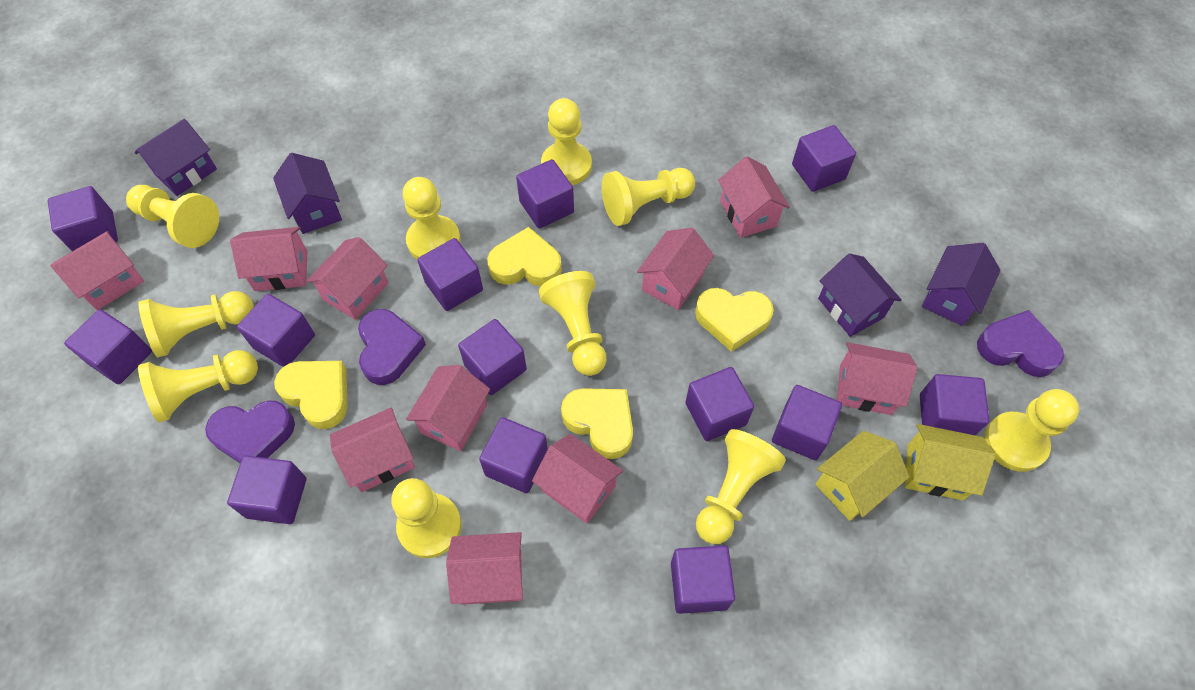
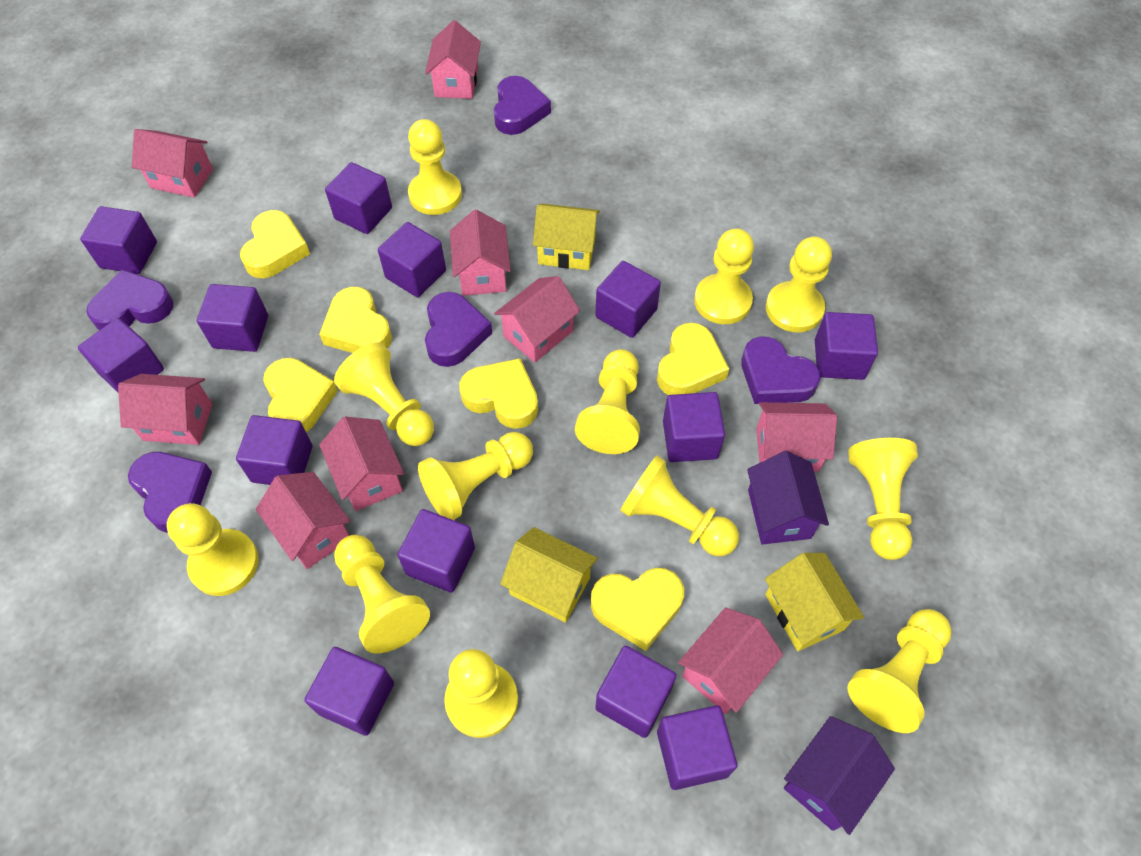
pink house: [50,231,144,310] [230,227,308,291] [306,237,388,320] [330,407,415,492] [406,365,490,451] [446,532,523,605] [532,434,623,524] [637,228,714,310] [718,156,790,238] [837,342,918,415] = 10 -> [118,374,212,445] [132,129,213,198] [256,472,351,569] [319,416,404,511] [425,20,481,99] [450,209,511,296] [494,276,580,362] [678,607,783,714] [756,402,837,472] = 9
purple heart: [205,400,295,463] [358,309,426,385] [977,310,1064,377] = 3 -> [86,269,174,330] [128,452,212,533] [425,292,492,367] [494,76,551,135] [741,336,821,404] = 5
purple house: [135,119,217,196] [273,153,342,234] [818,253,902,337] [922,243,1001,326] = 4 -> [747,451,829,545] [784,716,895,835] = 2
yellow heart: [274,361,347,429] [487,227,562,287] [561,388,633,459] [695,288,774,352] = 4 -> [240,210,310,278] [263,358,338,433] [319,287,392,353] [459,358,538,429] [591,568,684,651] [657,323,729,395] = 6
yellow house: [816,431,909,521] [905,424,995,500] = 2 -> [500,527,598,623] [533,204,600,270] [765,553,864,651] = 3
yellow pawn: [126,185,219,248] [138,350,258,422] [139,291,254,357] [391,478,462,558] [403,177,461,259] [539,271,607,376] [541,98,592,185] [602,168,695,226] [696,429,786,544] [985,389,1079,472] = 10 -> [167,503,259,596] [334,342,434,446] [334,535,430,653] [408,119,462,215] [418,432,533,520] [444,649,518,738] [575,349,640,454] [620,455,739,556] [694,229,754,324] [766,237,832,332] [847,609,952,733] [848,438,918,560] = 12

